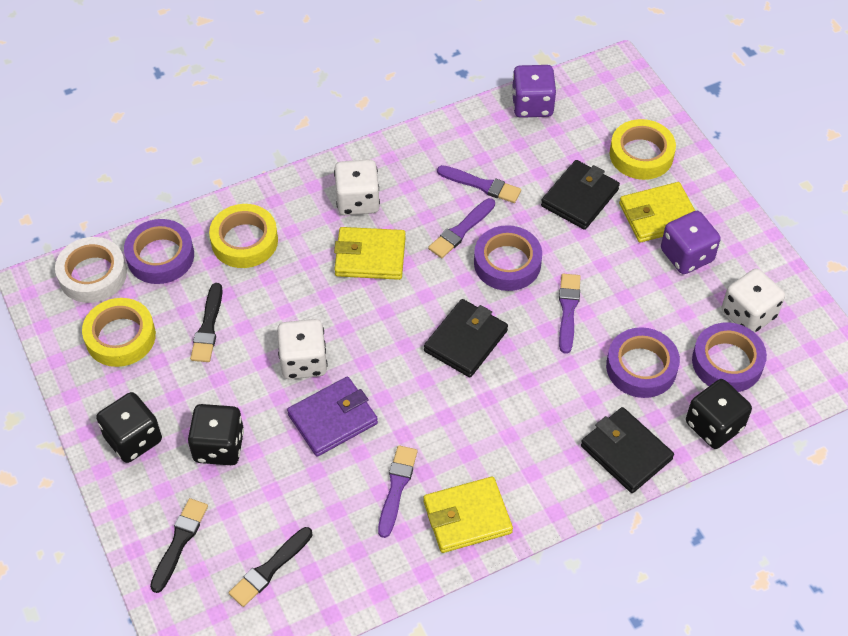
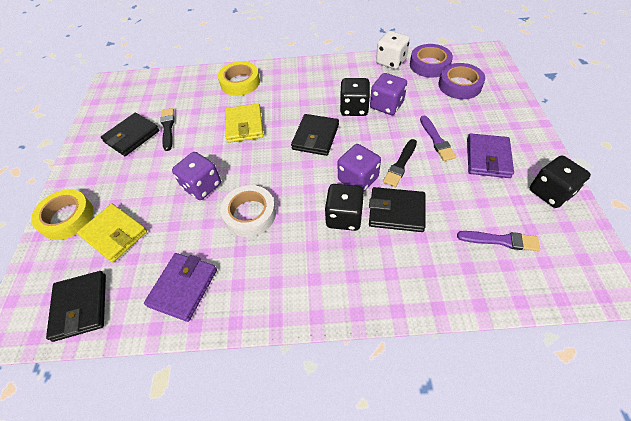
black brush: [150,498,208,593] [190,283,223,362] [229,527,313,607] = 3 -> [160,108,174,151] [383,139,417,187] = 2
black wallet: [424,299,508,377] [541,160,620,230] [581,407,674,493] = 3 -> [46,271,106,342] [101,113,159,156] [291,114,339,156] [369,187,426,232] = 4
purple brush: [378,445,418,538] [428,198,495,258] [437,165,521,203] [559,274,581,354] = 4 -> [420,116,456,161] [457,231,540,251] = 2
purple dice: [512,65,556,118] [661,211,721,274] = 2 -> [172,152,221,200] [338,144,381,191] [370,73,407,115] = 3
purple tape: [124,219,194,284] [474,225,542,291] [606,327,680,398] [692,323,767,392] = 4 -> [410,44,453,78] [439,63,485,99] = 2
purple wallet: [287,377,378,457] = 1 -> [144,253,217,322] [467,134,514,178] = 2
white dice: [277,319,327,379] [334,159,380,215] [722,268,785,333] = 3 -> [376,31,410,69] = 1
yellow tape: [82,298,156,367] [209,204,278,268] [610,119,676,180] = 3 -> [31,189,94,240] [218,61,260,96] = 2
yellow wallet: [334,227,406,280] [424,476,513,553] [619,182,695,243] = 3 -> [77,204,147,263] [225,103,264,143] = 2

